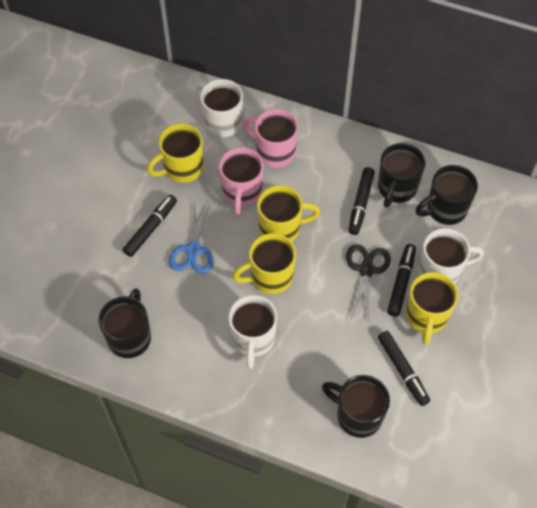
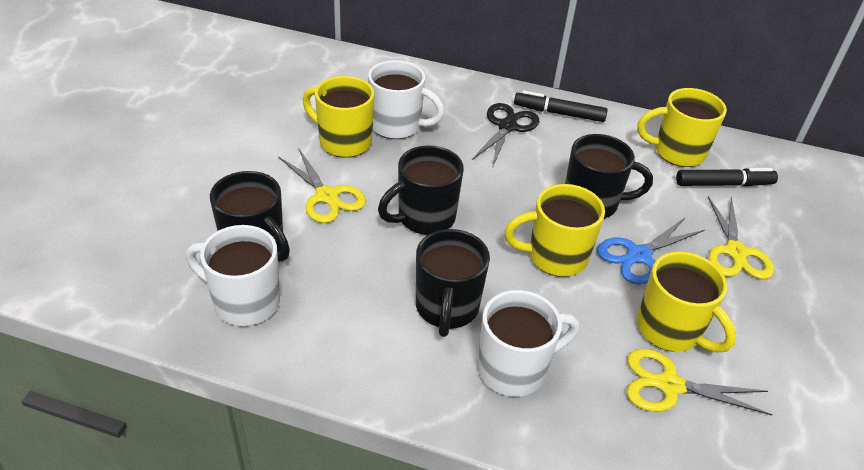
black marker: [123,195,177,257] [349,167,375,235] [378,331,430,406] [387,244,416,317] = 4 -> [514,90,608,122] [676,168,778,186] = 2
pink mug: [219,147,264,215] [243,109,298,168] = 2 -> none = 0
yellow scissors: none = 0 -> [278,148,366,223] [627,349,772,415] [708,196,774,279] = 3

